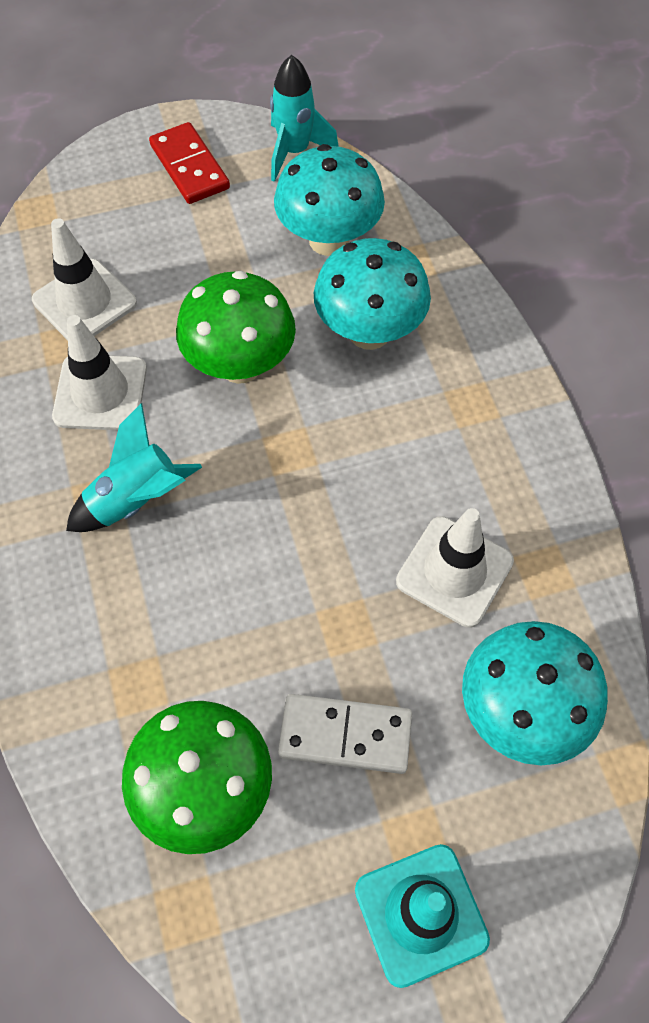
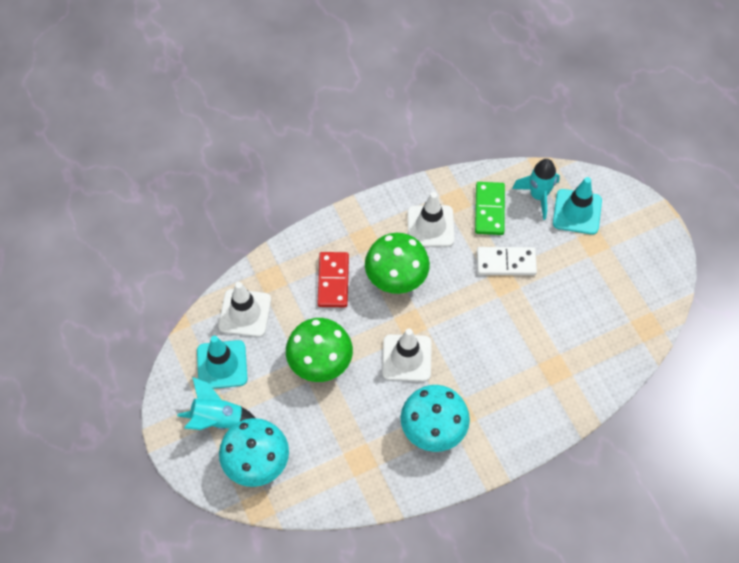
green domino: none = 0 -> [475,182,505,235] = 1
turquoise mushroom: [274,144,385,256] [314,238,431,350] [462,621,608,765] = 3 -> [219,418,289,487] [401,385,470,452] = 2
turquoise traffic cone: [355,844,490,988] = 1 -> [197,336,247,389] [553,177,602,235] = 2

